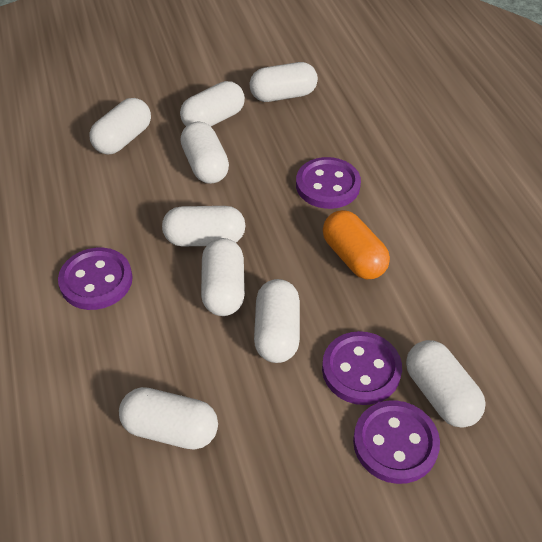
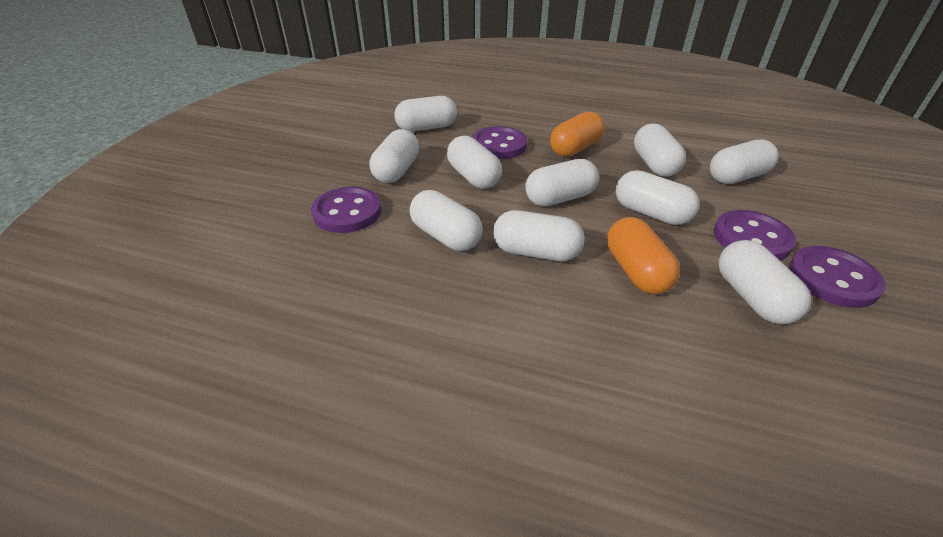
orange capsule: [323,210,390,279] = 1 -> [550,111,605,157] [607,217,680,294] = 2
white capsule: [89,98,151,154] [119,387,218,449] [162,206,246,246] [180,81,245,126] [181,121,229,184] [201,238,245,316] [250,62,318,102] [254,279,300,363] [406,340,486,428] = 9 -> [370,129,419,183] [394,96,457,131] [410,190,483,251] [447,136,502,189] [493,210,584,261] [525,159,599,206] [616,170,699,225] [634,123,686,177] [710,139,779,184] [718,240,811,324] = 10

